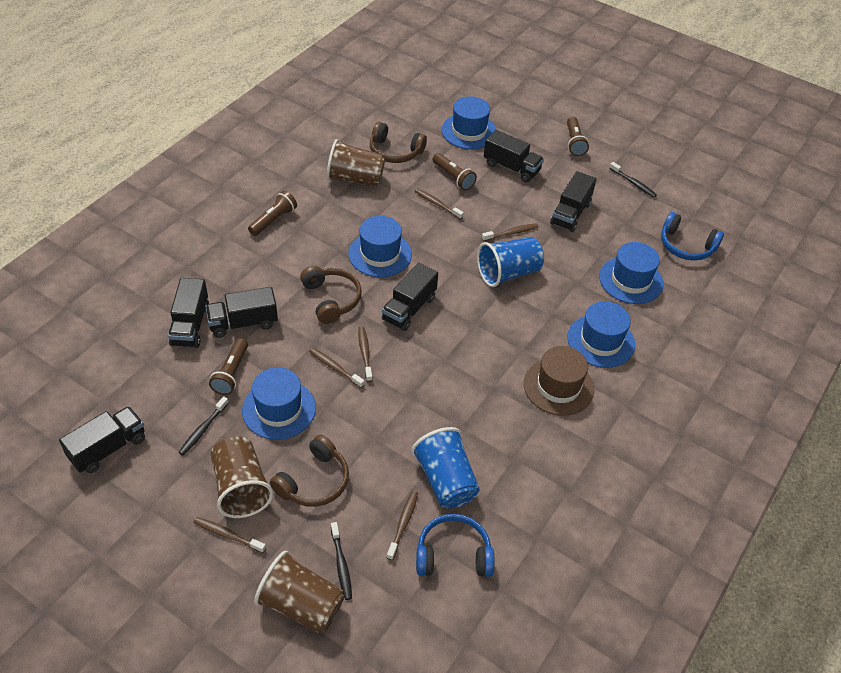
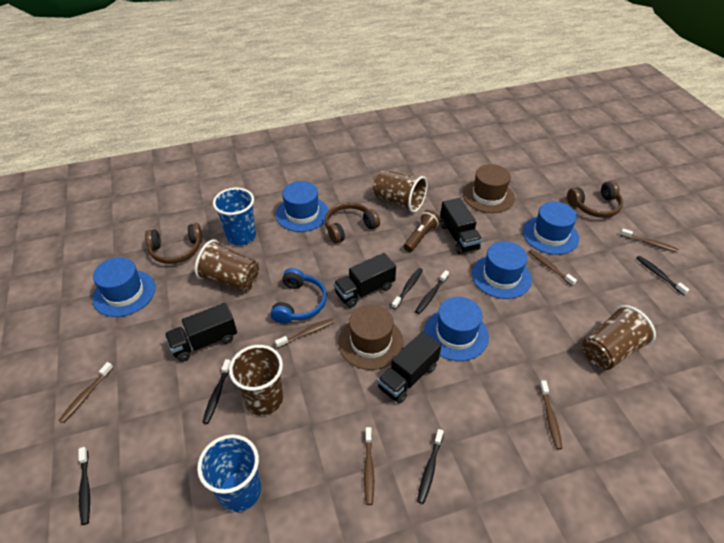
black toothbrush: [178,396,229,455] [331,522,352,600] [609,162,657,198] = 3 -> [79,447,90,525] [202,359,231,424] [392,268,423,310] [415,270,449,314] [417,429,444,504] [636,256,689,295] = 6
black truck: [59,406,145,473] [168,278,209,348] [205,287,278,338] [382,263,438,331] [484,130,544,183] [550,171,596,232] = 6 -> [165,303,237,362] [334,253,396,308] [378,331,441,404] [440,198,482,254] = 4
blue headphones: [416,514,495,577] [661,212,724,260] = 2 -> [270,268,327,324] = 1
brown cup: [211,436,274,518] [254,551,344,634] [327,139,385,187] = 3 -> [195,239,259,292] [229,345,283,416] [373,170,427,213] [582,305,656,370] = 4
brown flashlight: [209,338,248,395] [248,191,297,236] [433,153,477,190] [567,117,589,156] = 4 -> [404,210,440,252] = 1
brown hat: [524,346,594,416] = 1 -> [338,305,404,370] [463,164,515,213] = 2

